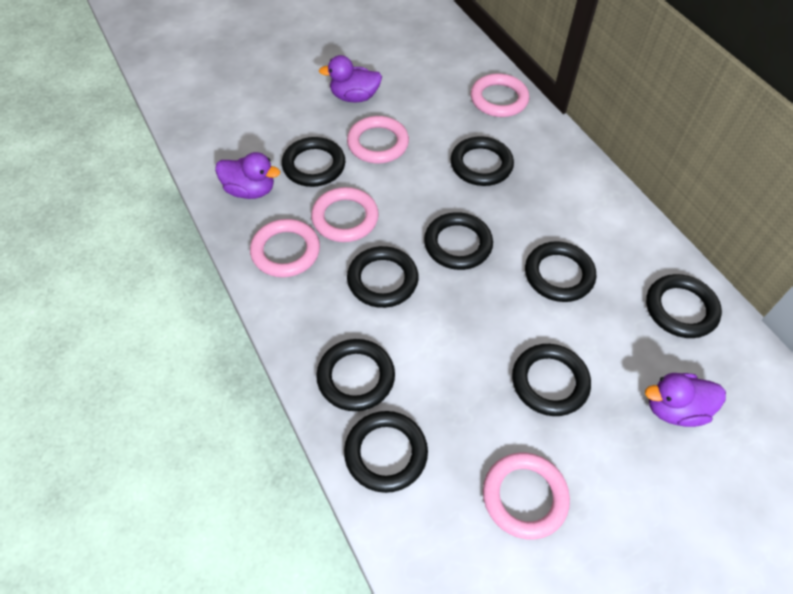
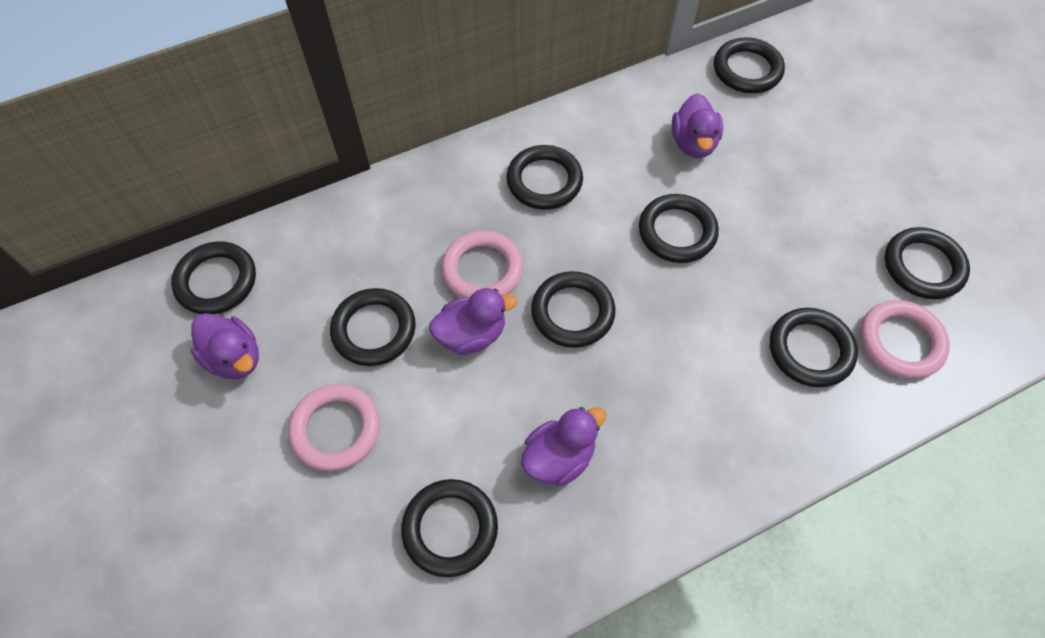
pink ring: [250,219,320,277] [311,187,379,242] [347,116,409,163] [471,73,529,117] [483,453,570,539] = 5 -> [288,384,380,471] [441,231,523,298] [860,300,950,379] = 3
purple duck: [215,152,280,199] [319,55,382,103] [645,373,726,427] = 3 -> [191,313,259,379] [429,288,518,355] [521,407,607,486] [672,93,723,158] = 4

